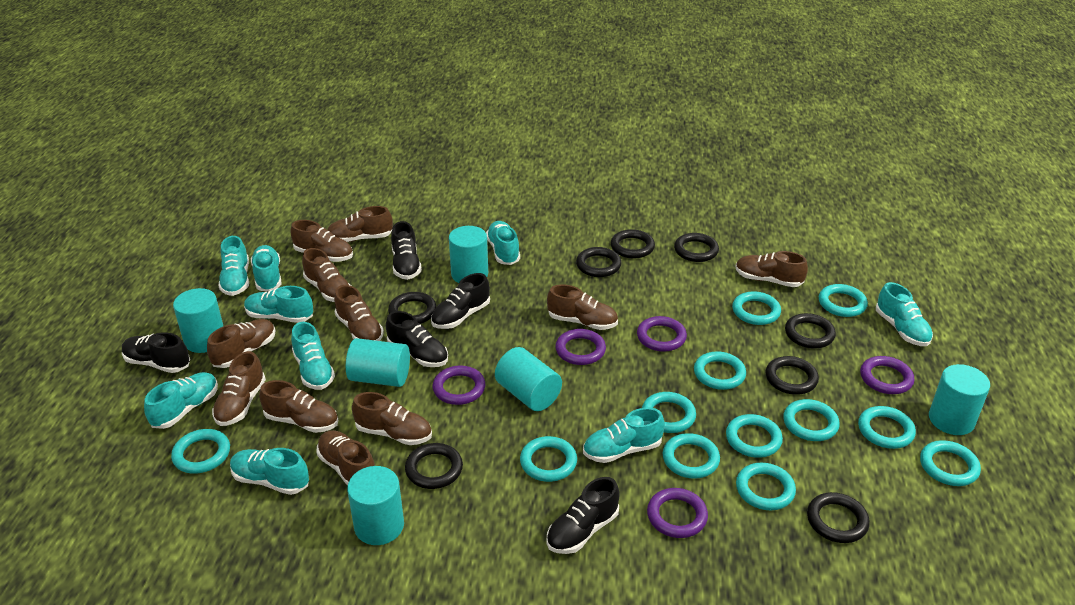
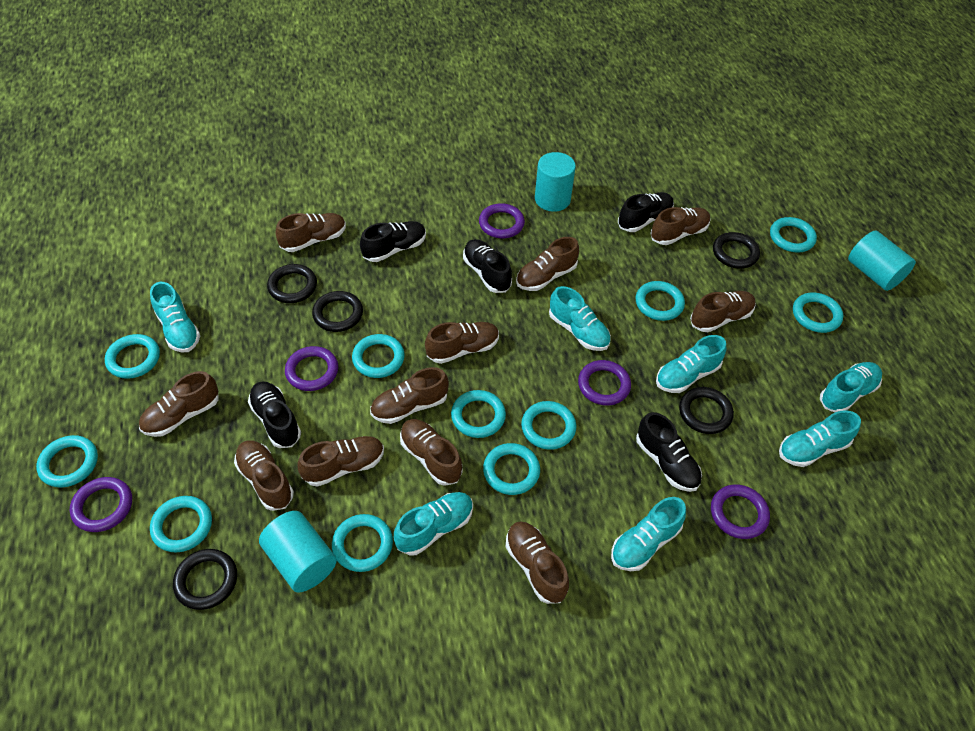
black ring: [388,292,437,324] [405,443,463,489] [576,247,622,277] [611,229,655,258] [674,233,719,262] [765,356,819,395] [785,313,836,349] [807,492,870,543] = 8 -> [173,549,237,610] [267,264,317,303] [312,291,363,332] [679,387,734,434] [713,232,760,269] = 5
turquoise cylinder: [173,288,223,353] [346,338,410,387] [347,466,404,545] [449,226,488,283] [495,347,562,411] [929,364,990,435] = 6 -> [259,511,337,593] [535,152,576,212] [848,231,916,291] = 3
turquoise ring: [171,429,230,474] [520,436,577,482] [642,392,696,433] [663,433,720,478] [694,351,746,390] [726,414,783,458] [732,291,781,325] [736,463,796,510] [783,399,840,441] [819,284,868,317] [858,406,916,449] [920,440,981,486] = 12 -> [36,435,98,488] [105,334,160,379] [150,496,212,553] [332,514,393,572] [352,334,405,378] [451,390,506,438] [483,443,540,495] [521,401,576,450] [636,281,685,321] [770,217,817,253] [793,292,843,333] = 11
turquoise shoe: [144,372,218,429] [218,236,249,296] [230,448,309,495] [244,286,313,323] [251,245,281,291] [291,322,335,390] [486,221,520,265] [583,408,665,463] [876,282,933,346] = 9 -> [150,282,200,353] [394,492,473,555] [549,286,611,351] [611,497,686,571] [656,335,726,393] [779,410,861,467] [820,362,882,412] = 7

